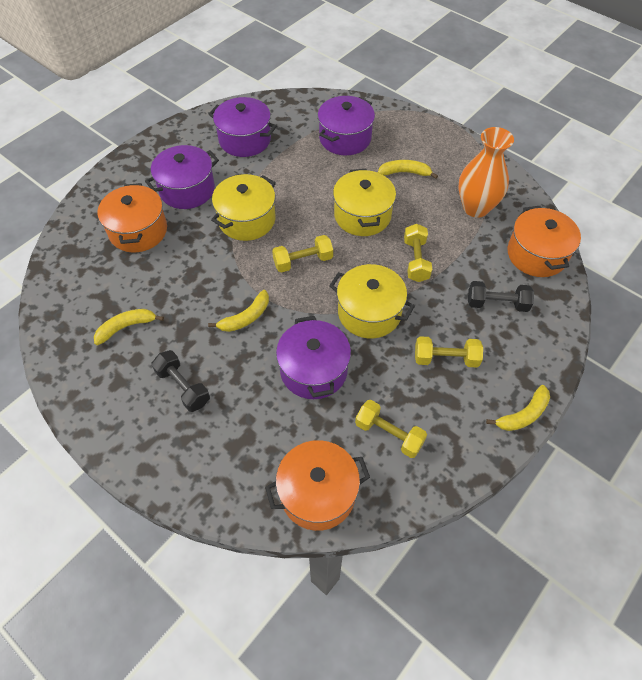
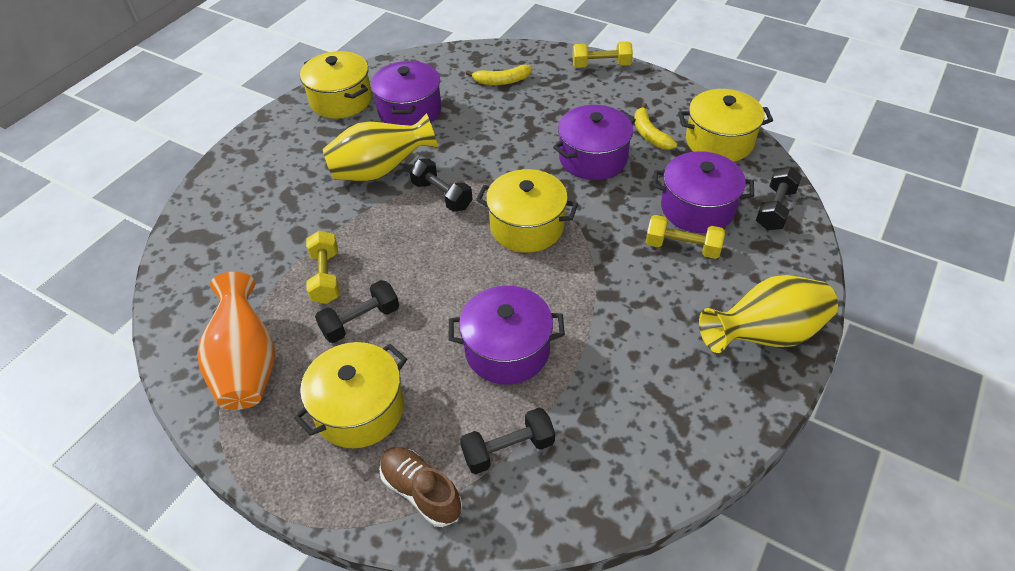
black dumbbell: [151,350,210,412] [468,281,534,312] = 2 -> [315,280,399,343] [409,159,473,212] [460,408,555,474] [756,167,802,230] = 4
brown shoe: none = 0 -> [379,447,462,527] = 1
orange pot: [97,183,167,252] [265,440,370,531] [507,206,581,277] = 3 -> none = 0
yellow banana: [94,309,164,345] [208,290,269,332] [378,160,438,179] [486,385,550,431] = 4 -> [466,65,532,85] [634,103,677,150] = 2
yellow dumbbell: [272,235,333,272] [355,400,427,458] [404,224,432,282] [415,336,483,367] = 4 -> [306,231,340,304] [572,42,633,68] [646,215,725,259] = 3
yellow pot: [211,174,276,241] [329,264,415,338] [333,169,396,236] = 3 -> [294,342,407,448] [300,51,372,119] [476,169,578,253] [678,89,773,162] = 4
yellow vase: none = 0 -> [323,113,438,181] [699,275,838,353] = 2

